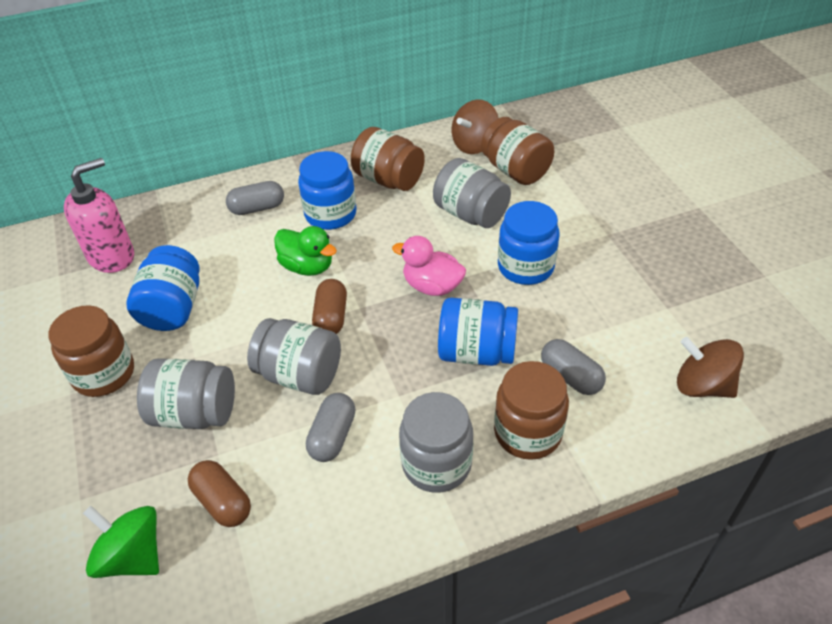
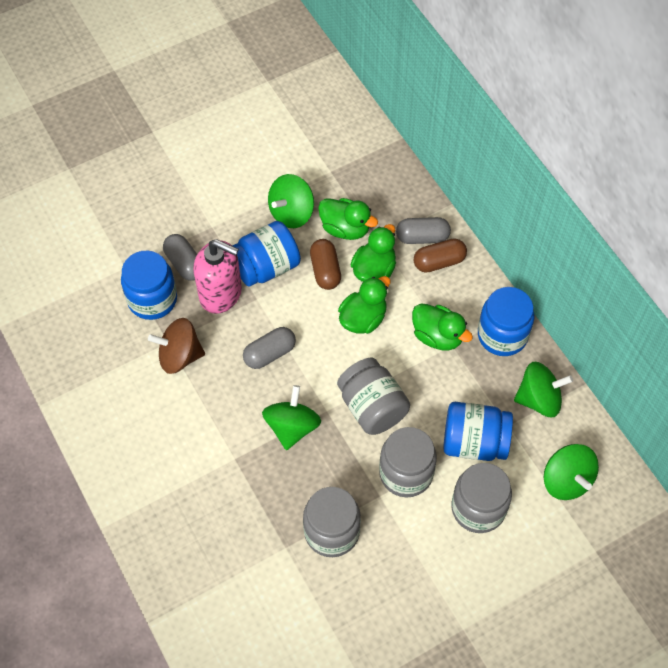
brown jar: [48,305,134,397] [351,127,425,191] [481,117,554,185] [494,361,569,460] = 4 -> none = 0
brown spinning top: [452,99,498,154] [677,337,744,398] = 2 -> [148,318,205,374] = 1
green duck: [274,226,337,276] = 1 -> [318,198,378,240] [338,276,391,334] [351,224,396,282] [412,304,473,351] = 4
green spinning top: [83,506,159,578] = 1 -> [262,385,321,450] [268,174,314,228] [514,362,573,417] [544,444,599,500] = 4
pink duck: [392,236,466,296] = 1 -> none = 0

